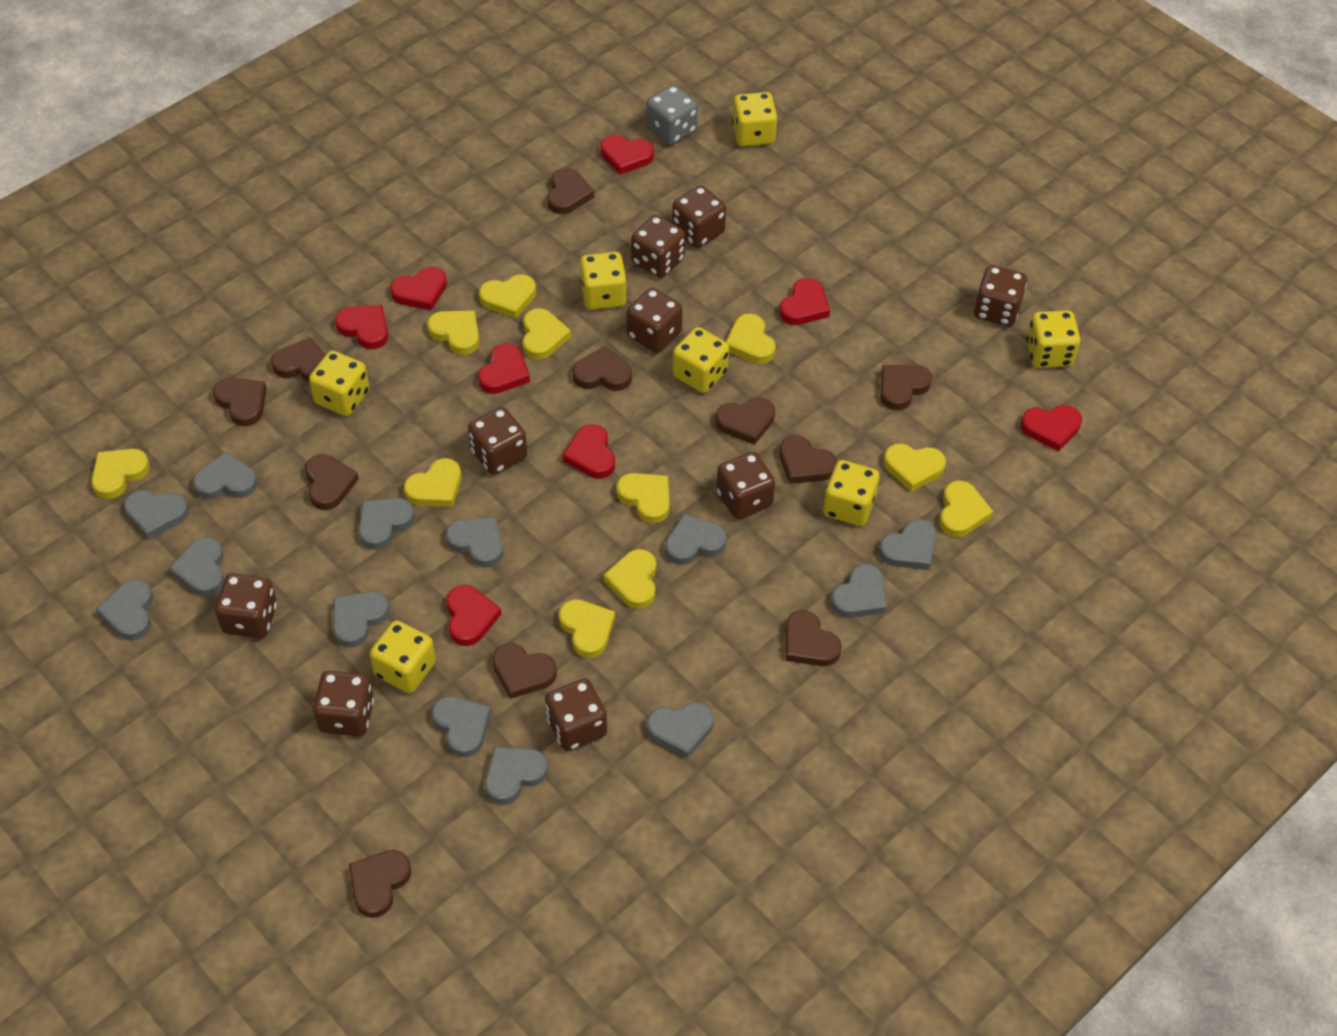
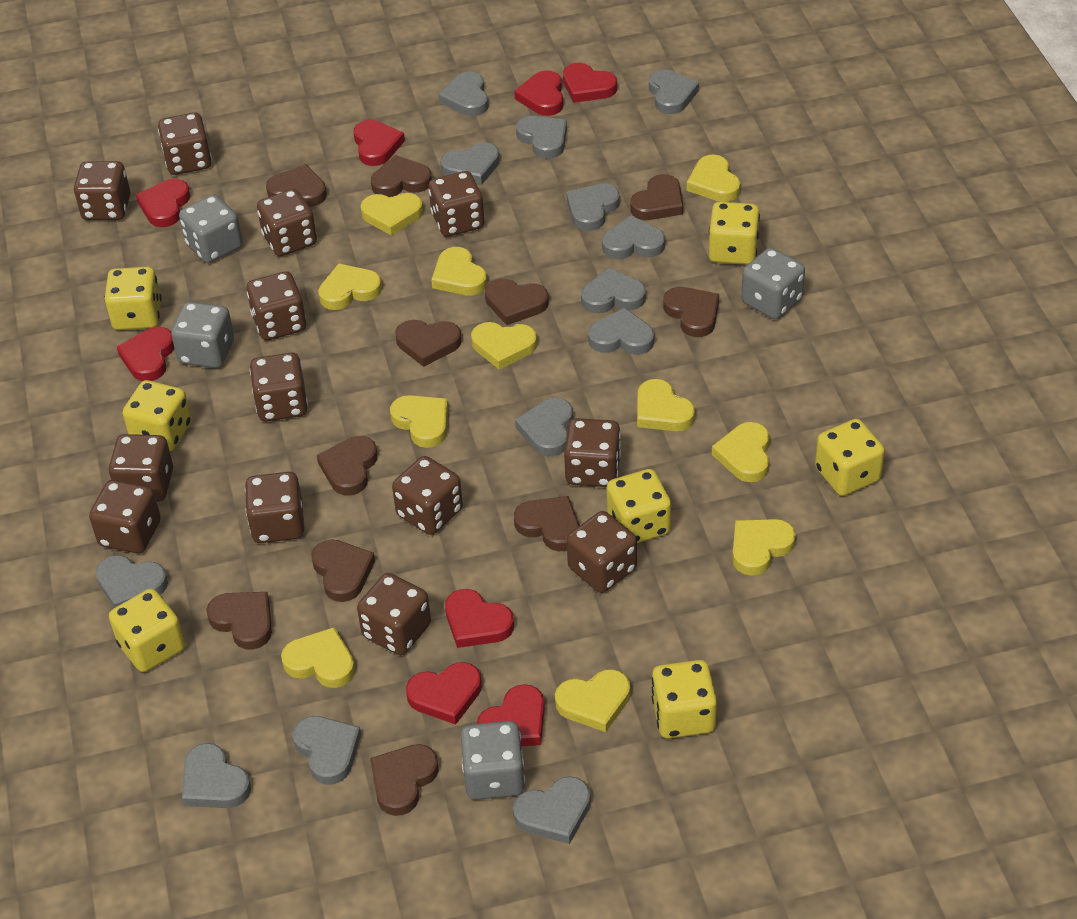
brown dice: [215,573,277,639] [313,671,374,737] [468,407,527,475] [545,678,607,751] [627,288,683,353] [631,215,685,278] [672,185,726,248] [716,452,775,519] [974,265,1027,327] = 9 -> [74,161,130,220] [89,480,161,554] [109,434,173,502] [158,113,212,175] [245,472,304,543] [247,271,306,340] [250,353,308,422] [257,189,317,256] [357,573,431,655] [392,456,463,535] [429,171,484,237] [564,418,621,487] [567,511,637,593] = 13
grey dice: [646,85,698,145] = 1 -> [171,302,234,368] [179,194,243,263] [461,721,525,800] [741,247,805,319] = 4

